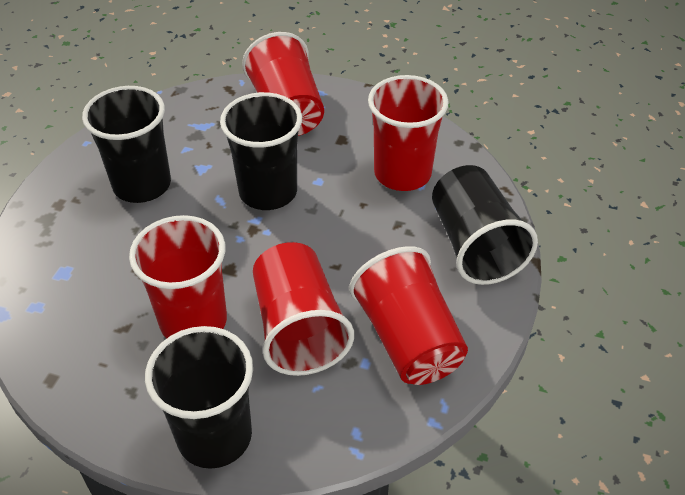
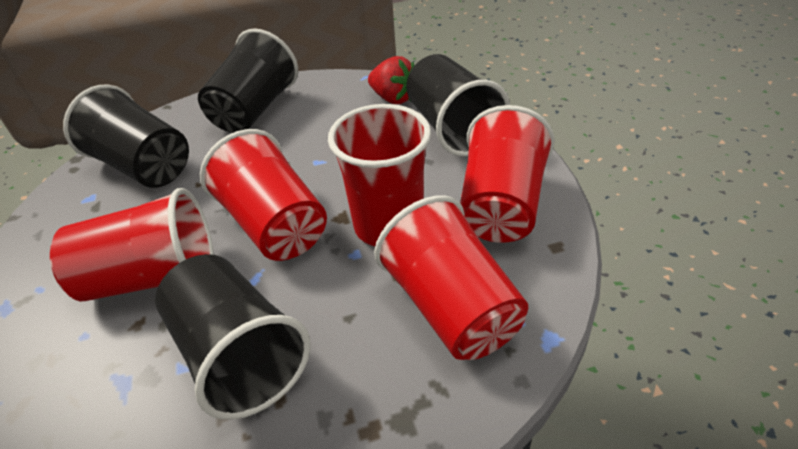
red strawberry: none = 0 -> [368,56,415,104] = 1

